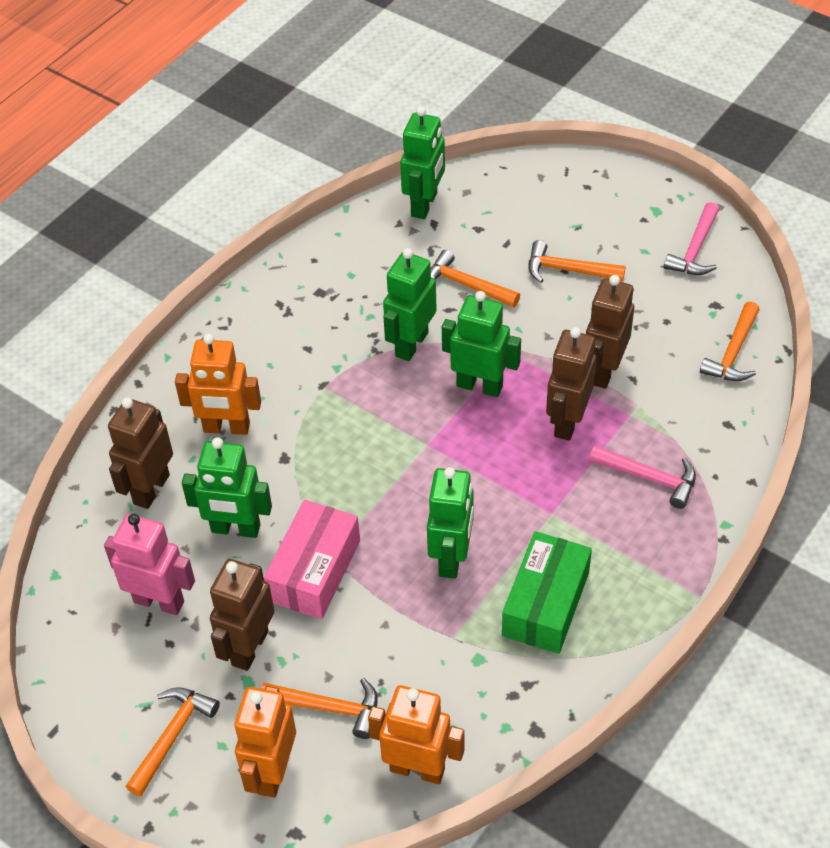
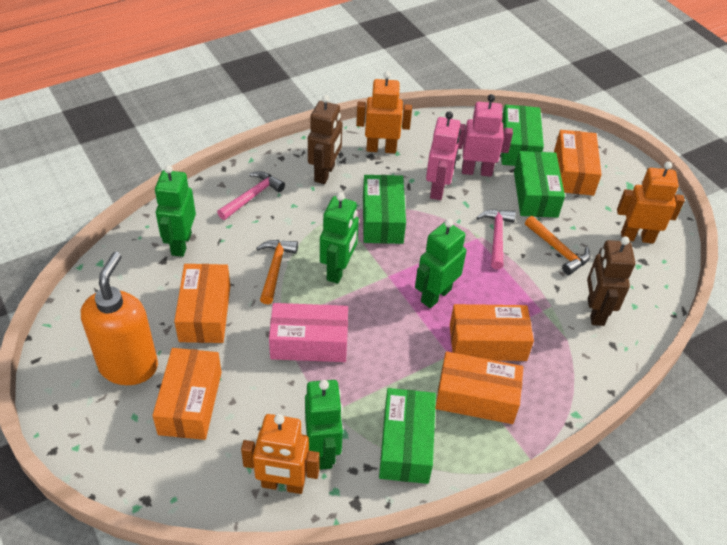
brown robot: [108,397,173,509] [210,559,275,671] [546,327,597,440] [586,275,634,389] = 4 -> [308,95,343,184] [587,236,635,326] = 2
green box: [502,531,592,654] = 1 -> [363,175,406,244] [379,388,436,484] [501,105,544,166] [514,151,565,218] = 4
green robot: [182,437,272,538] [383,248,437,361] [400,107,445,219] [427,467,474,579] [442,291,521,397] = 5 -> [155,165,196,257] [305,380,343,470] [320,193,359,284] [415,219,466,308] = 4
orange box: none = 0 -> [152,348,222,440] [174,264,230,343] [435,352,524,424] [450,304,534,361] [554,130,602,196] = 5
orange hammer: [125,687,220,796] [261,678,378,739] [431,250,520,308] [528,240,626,283] [700,301,760,381] = 5 -> [256,240,298,305] [525,216,591,275] = 2
orange soap dispenser: none = 0 -> [81,252,158,385] = 1
pink robot: [104,514,195,615] = 1 -> [426,111,461,200] [458,94,513,177] = 2

